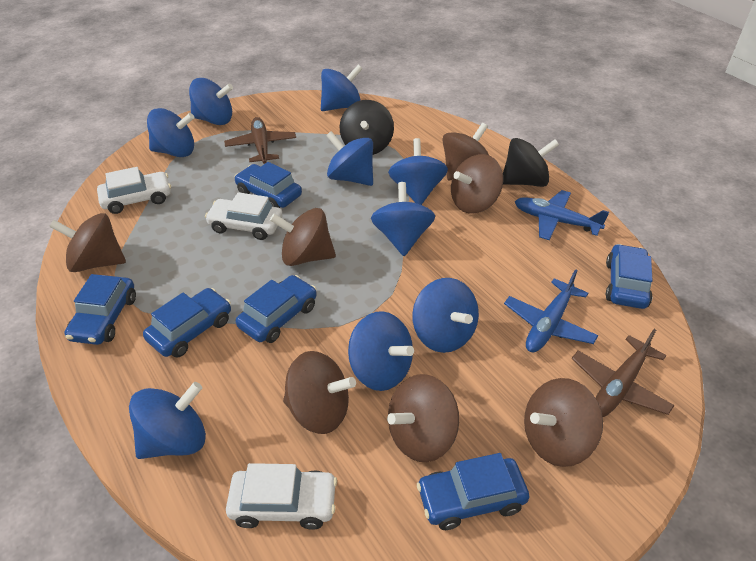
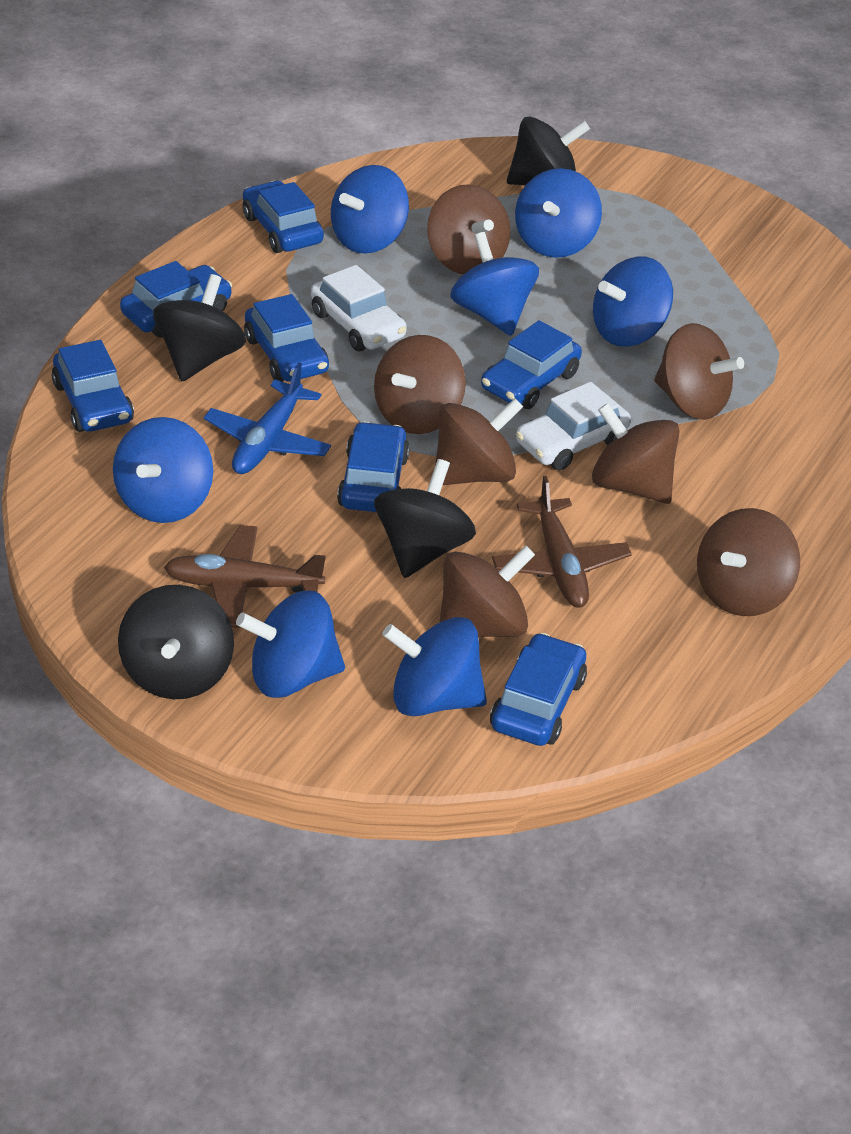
black spinning top: [339,100,394,155] [503,138,559,187] = 2 -> [118,585,234,699] [153,274,246,381] [374,459,476,578] [507,116,590,185] = 4
blue car: [64,274,136,345] [143,288,231,358] [234,162,302,208] [236,275,317,343] [417,453,529,530] [606,244,653,309] = 6 -> [52,340,134,432] [120,261,232,338] [243,181,324,253] [244,294,329,382] [337,421,410,512] [481,320,582,409] [490,633,587,746] = 7
blue plane: [504,269,598,352] [515,190,609,240] = 2 -> [204,362,331,474] = 1
blue spinning top: [129,382,206,459] [147,108,194,157] [189,78,233,125] [321,65,362,111] [326,131,373,186] [348,311,414,391] [371,182,435,256] [388,138,448,205] [412,278,479,353] = 9 -> [113,417,213,523] [236,590,345,698] [331,165,409,254] [382,617,487,716] [450,232,539,336] [515,168,602,258] [593,257,673,347] = 7
white car: [97,167,171,214] [205,192,283,240] [226,463,337,530] = 3 -> [311,265,407,351] [516,382,631,471] = 2

